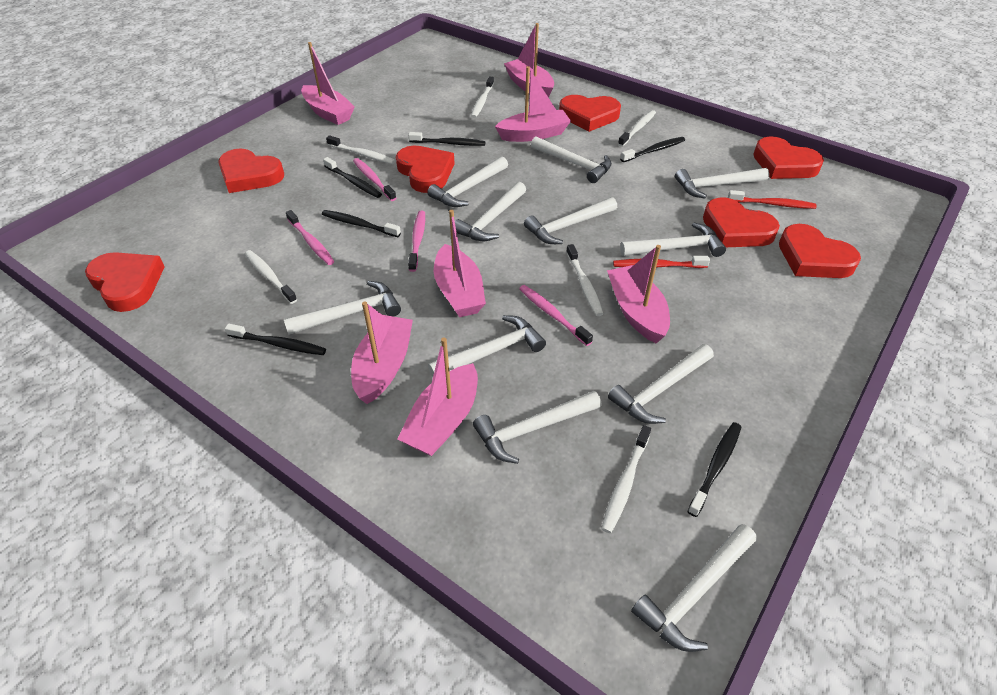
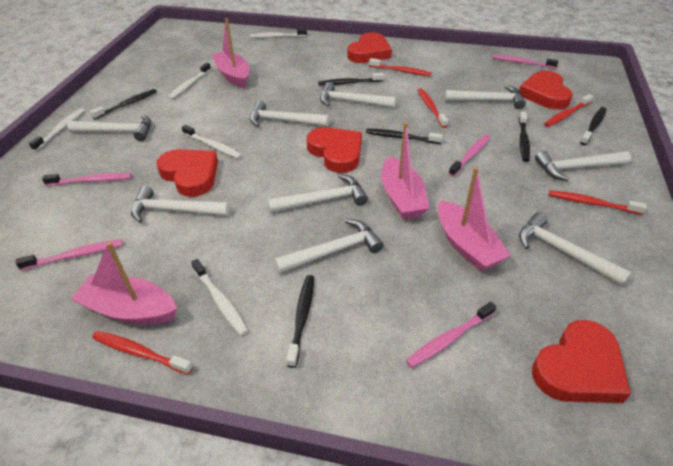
pink boat: [301,42,355,125] [351,301,413,404] [397,338,478,456] [434,210,486,317] [495,66,571,142] [504,23,554,98] [607,245,670,344] = 7 -> [71,242,177,325] [212,18,249,88] [381,122,430,220] [438,167,511,271] = 4
pink toothbrush: [286,210,334,265] [353,158,396,201] [408,211,425,272] [519,285,593,346] = 4 -> [16,239,123,270] [42,173,132,186] [406,302,496,368] [449,134,490,176] [492,55,559,69] = 5
red heart: [85,252,165,312] [218,148,284,193] [396,146,455,193] [559,95,621,132] [703,197,780,247] [753,137,824,179] [779,224,861,278] = 7 -> [156,149,218,197] [307,127,362,173] [347,32,392,63] [519,71,573,110] [532,320,631,403] = 5
red toothbrush: [613,256,710,268] [728,190,817,209] = 2 -> [92,331,193,375] [369,58,431,76] [417,88,448,128] [544,94,593,127] [549,190,647,215] = 5
white hammer: [284,281,401,335] [427,156,508,207] [428,315,546,377] [455,182,526,241] [473,391,602,464] [524,197,617,244] [531,136,612,183] [608,344,714,424] [620,222,726,257] [631,524,757,652] [675,168,769,198] = 11 -> [67,115,151,141] [131,186,230,223] [250,101,329,127] [268,174,368,213] [274,219,384,273] [320,82,396,108] [445,85,526,109] [519,212,631,286] [535,151,631,181] = 9
white toothbrush: [245,250,297,304] [326,135,395,164] [471,76,494,118] [566,244,603,316] [601,425,651,533] [618,110,656,147] = 6 -> [29,108,85,151] [168,63,211,99] [182,125,242,159] [191,259,248,336] [250,29,307,38] = 5

